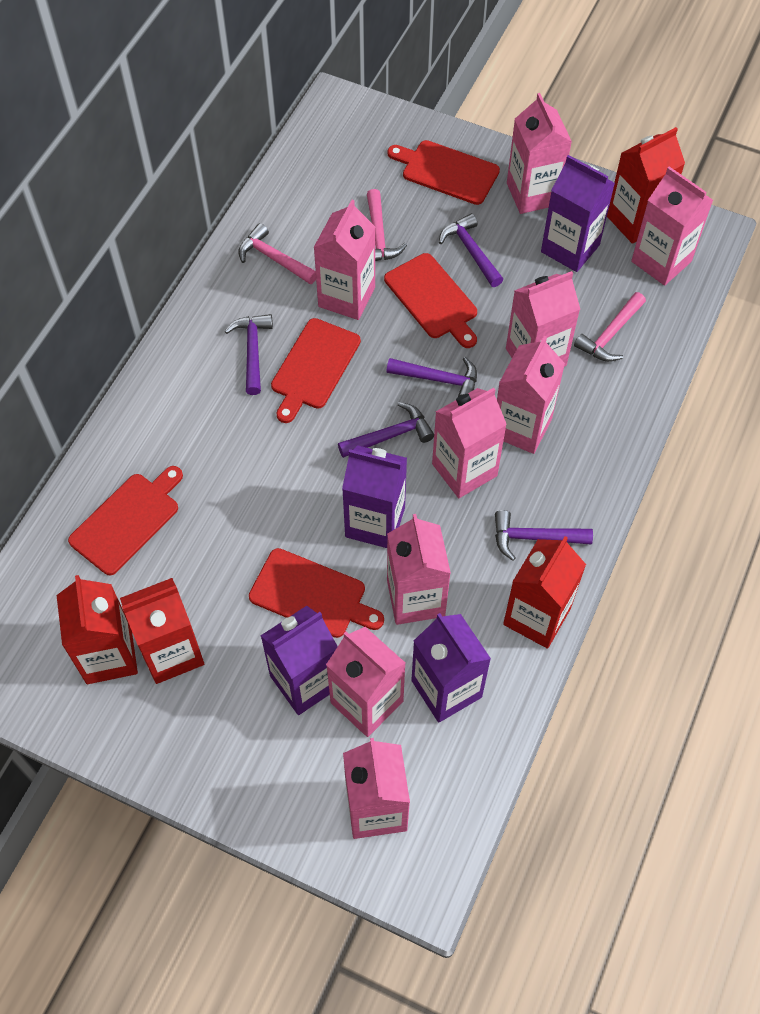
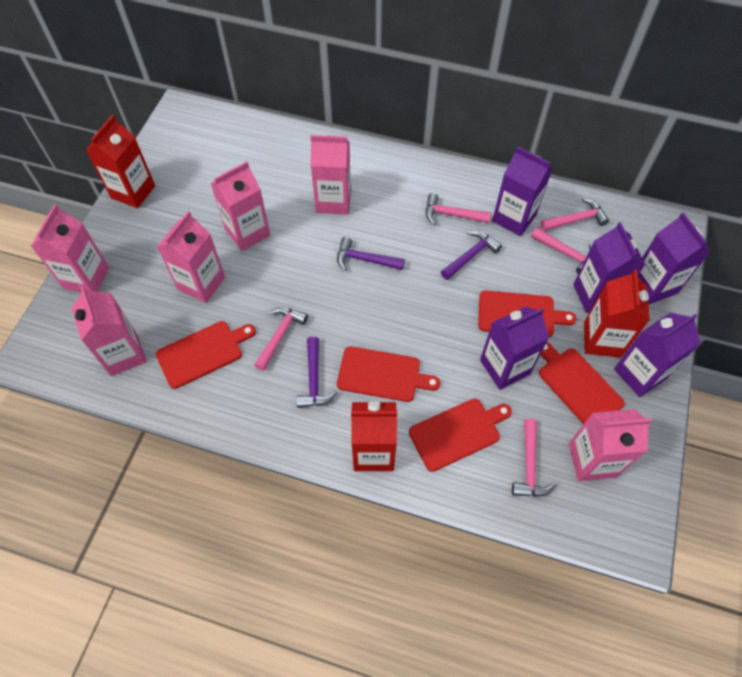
pink carton: [313,200,375,320] [326,627,406,737] [343,738,410,839] [387,514,451,625] [432,388,507,498] [497,336,565,454] [506,271,580,367] [507,93,572,214] [631,167,713,286] = 9 -> [31,204,109,293] [71,287,147,376] [157,211,225,303] [210,161,270,251] [311,135,351,215] [569,409,652,481] = 6
pink hammer: [238,223,316,284] [367,189,407,261] [574,292,646,362] = 3 -> [254,307,308,371] [426,193,491,225] [512,419,556,497] [531,227,592,274] [540,198,609,231] = 5
purple carton: [261,606,338,715] [342,445,407,548] [411,613,491,722] [541,155,615,272] = 4 -> [480,306,549,390] [492,146,553,236] [573,222,646,313] [614,313,701,397] [638,212,711,304] = 5
purple hammer: [225,314,273,395] [338,402,434,458] [386,357,477,397] [439,213,503,287] [495,510,593,561] = 5 -> [296,337,337,408] [337,237,405,271] [441,230,502,280] = 3
red carton: [57,575,138,684] [120,578,204,684] [503,536,586,648] [607,127,685,244] = 4 -> [86,115,155,208] [351,401,397,471] [584,270,650,358] = 3

